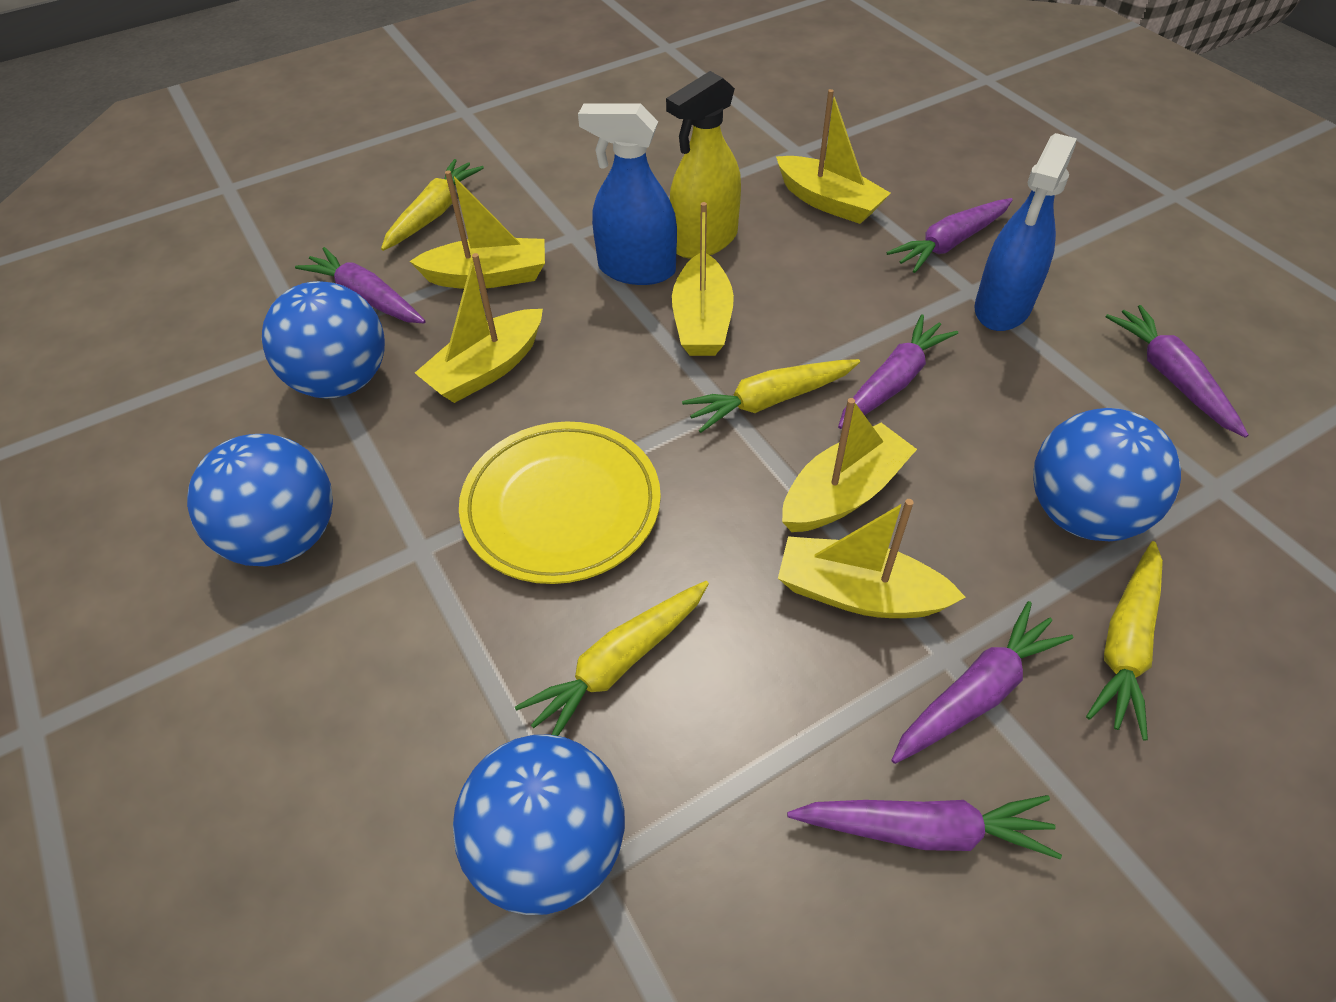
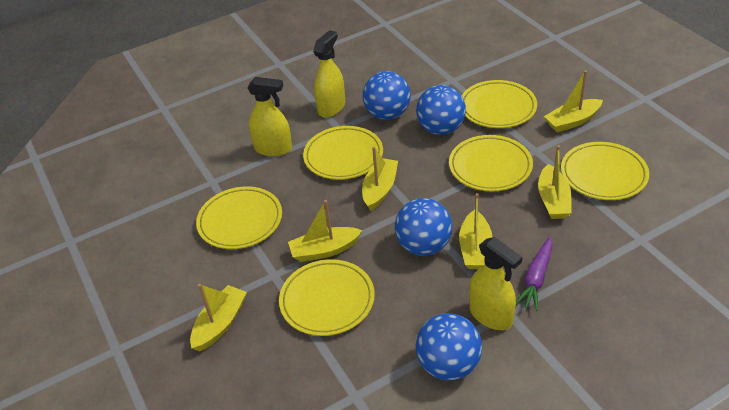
blue spray bottle: [578,103,677,285] [974,133,1077,331] = 2 -> none = 0
purple carrot: [295,247,426,323] [787,795,1062,859] [838,314,958,429] [886,198,1013,273] [892,601,1073,764] [1106,305,1248,438] = 6 -> [516,236,553,311] = 1
yellow carrot: [381,159,484,251] [515,581,709,736] [682,359,860,433] [1086,541,1163,741] = 4 -> none = 0
yellow plate: [459,422,661,584] = 1 -> [196,186,282,249] [279,259,375,336] [303,126,383,180] [449,135,533,192] [462,80,537,128] [561,142,649,200] = 6
yellow spray bottle: [666,71,741,259] = 1 -> [247,77,292,156] [313,30,345,118] [469,237,523,330] = 3

